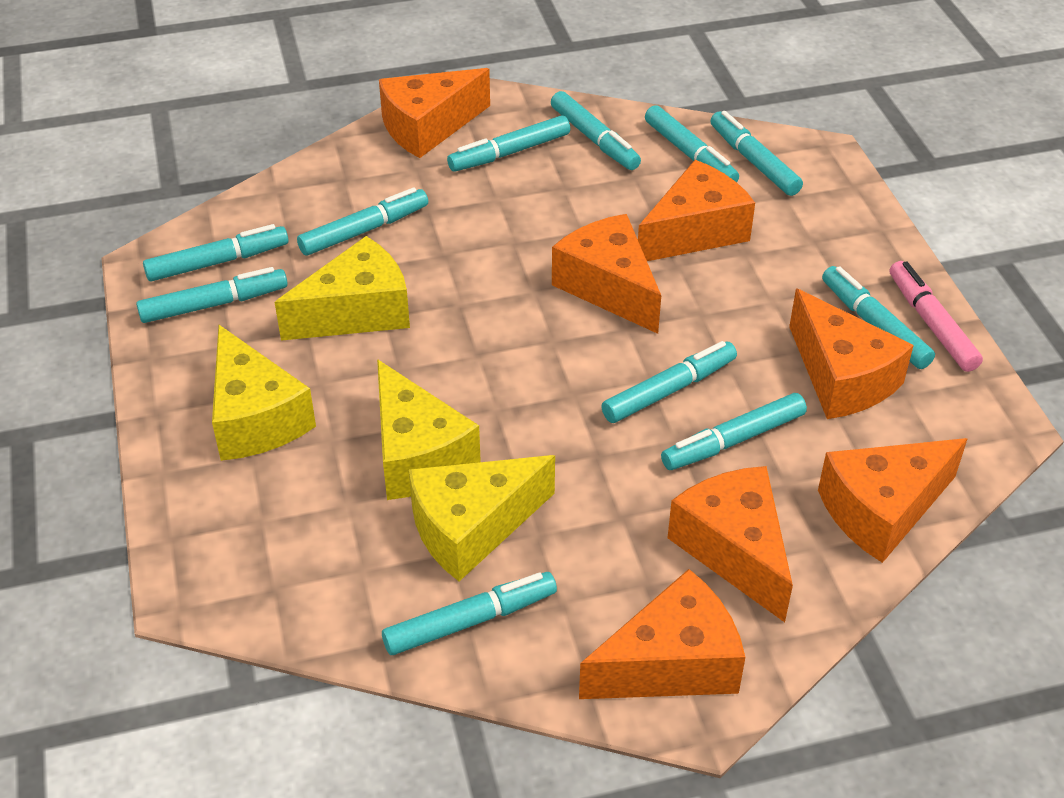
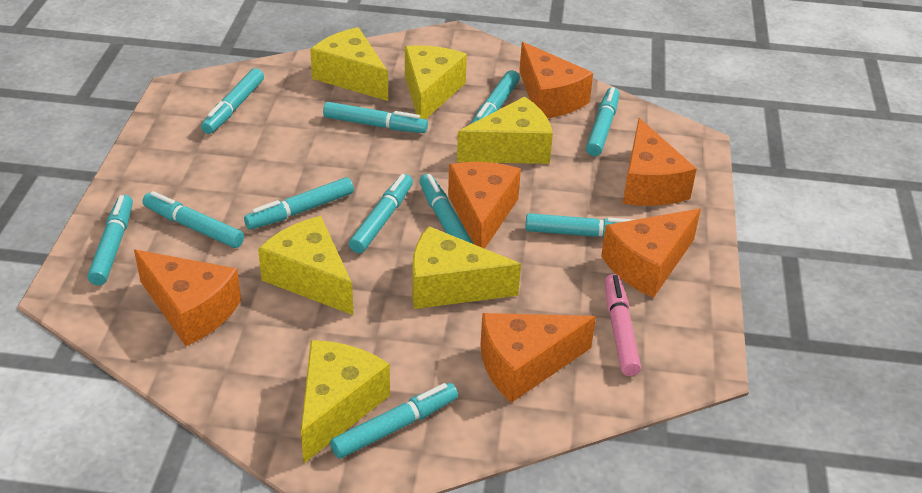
orange cheese: [379,68,490,158] [552,214,661,334] [579,569,745,699] [638,160,755,261] [668,466,793,622] [789,289,914,419] [818,438,967,563] = 7 -> [134,250,241,346] [448,162,521,249] [480,313,596,403] [519,42,593,118] [601,208,701,298] [623,118,697,206] = 6
yellow cheese: [212,325,316,461] [275,236,410,341] [377,359,481,500] [409,455,555,581] = 4 -> [258,216,353,315] [301,340,390,463] [310,27,388,101] [405,45,467,119] [412,226,521,309] [457,96,553,164] = 6

